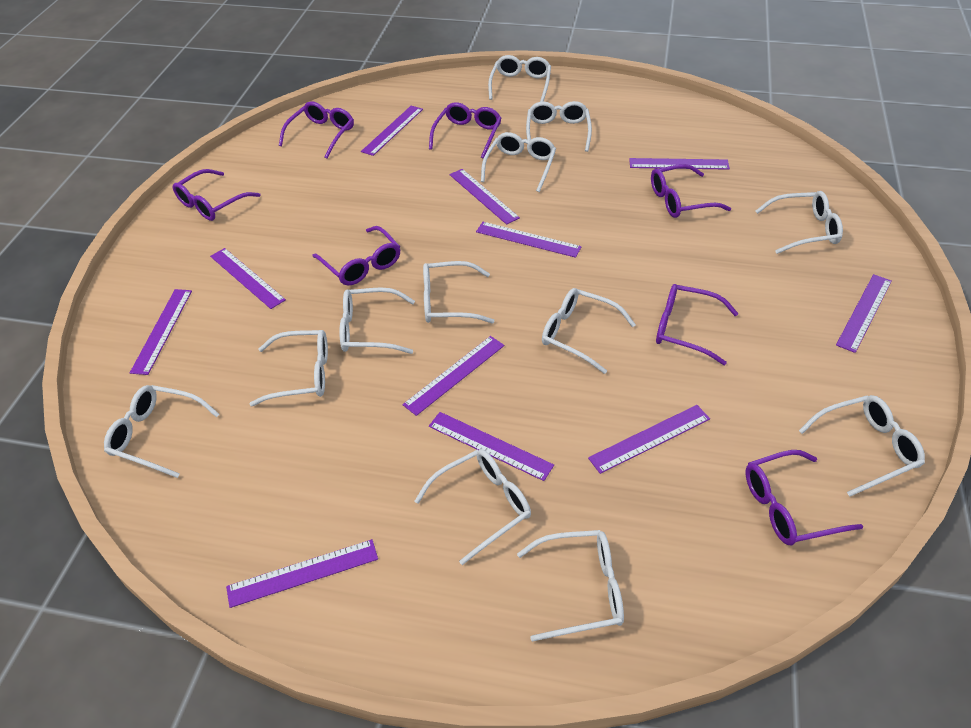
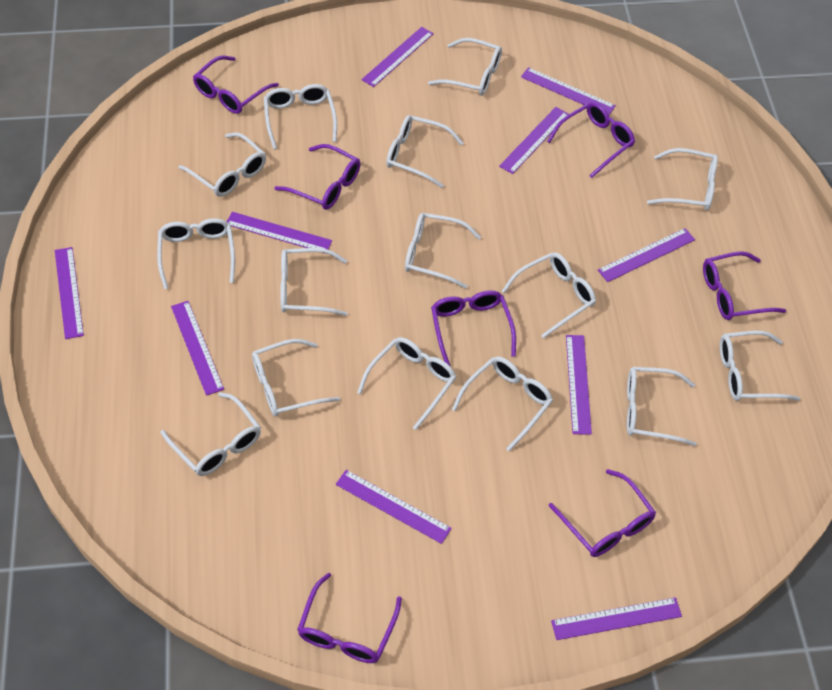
purple ruler: [130,289,192,375] [210,248,286,309] [226,539,378,608] [361,106,423,156] [403,336,504,416] [429,412,554,481] [449,169,520,225] [476,222,582,258] [588,405,710,474] [629,158,730,170] [836,274,892,353] = 11 -> [55,247,84,339] [171,301,224,396] [227,212,332,254] [336,470,452,544] [361,27,434,87] [499,107,569,174] [521,67,616,115] [551,597,682,640] [566,335,592,435] [598,228,695,282] = 10
white glasses: [104,385,219,478] [249,330,328,406] [339,287,415,354] [415,449,531,565] [423,261,494,324] [481,132,556,192] [488,55,551,102] [517,530,624,642] [526,101,592,152] [542,288,636,374] [755,191,843,254] [799,395,925,497] = 12 -> [157,218,235,290] [161,392,261,476] [179,132,266,197] [252,339,340,417] [264,84,337,149] [280,248,348,316] [357,337,456,430] [386,115,464,188] [405,213,481,289] [428,38,502,95] [452,356,553,451] [502,252,596,339] [627,367,697,446] [647,148,718,210] [720,331,800,401] = 15

